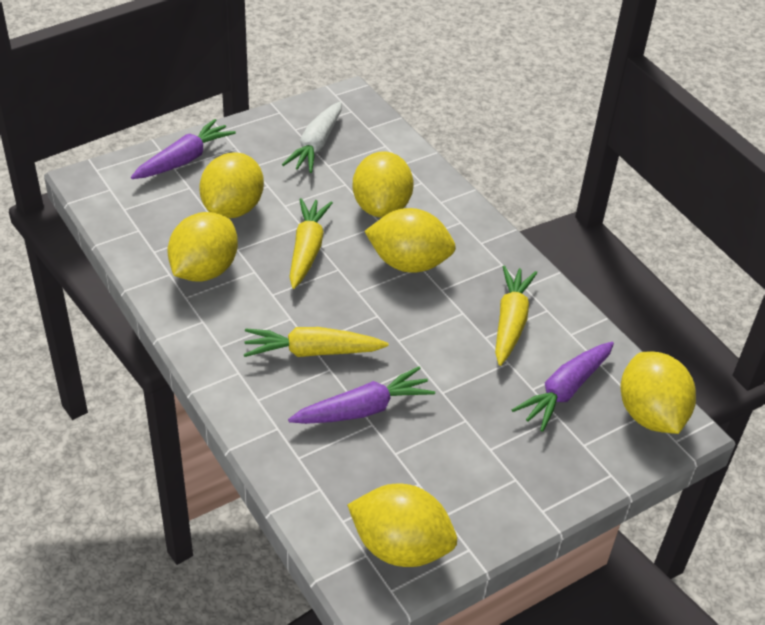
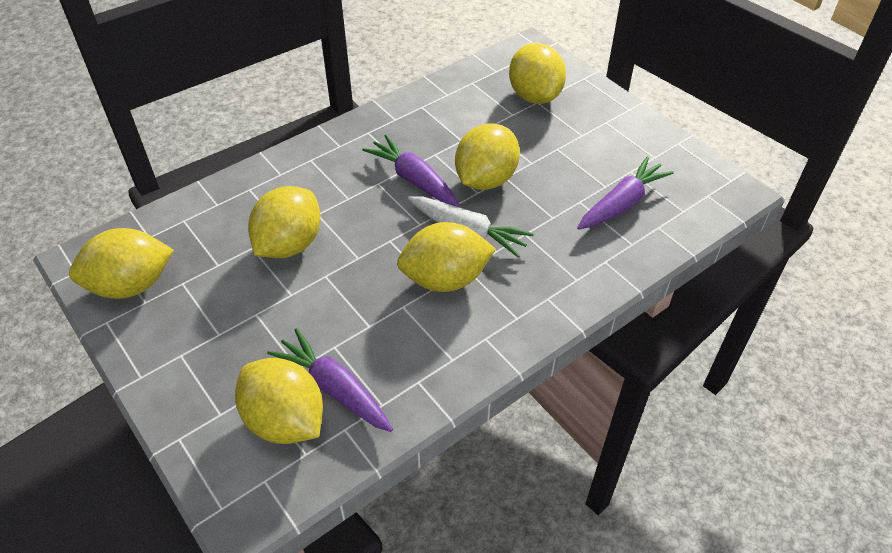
yellow carrot: [244,327,389,357] [290,198,333,289] [495,265,537,366] = 3 -> none = 0

